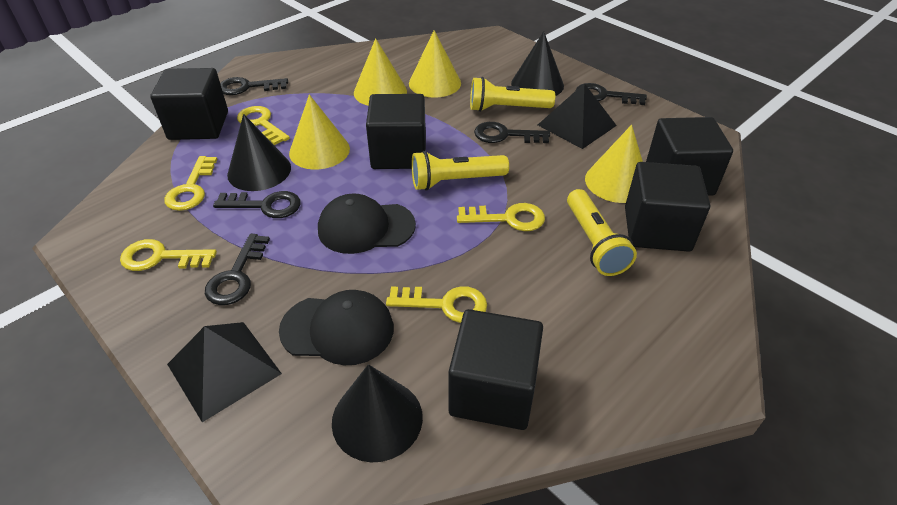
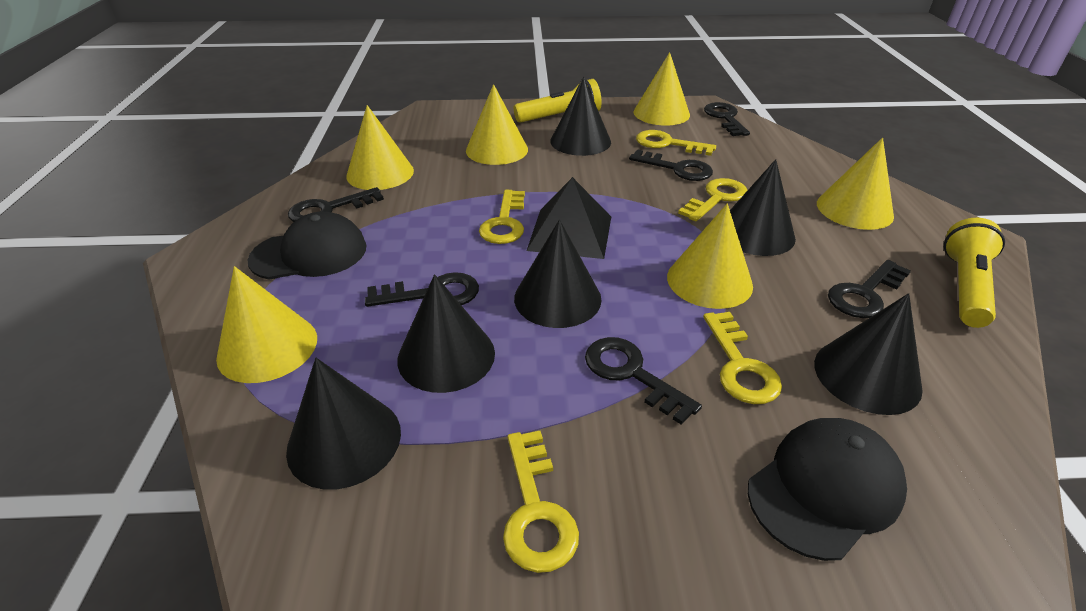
black cone: [227,114,291,191] [332,364,423,462] [511,31,564,96] = 3 -> [286,358,401,489] [397,274,495,393] [514,220,602,328] [550,77,611,156] [730,159,796,256] [814,293,922,415] = 6
black cube: [150,68,228,140] [366,94,426,169] [448,309,543,430] [625,162,710,252] [646,117,733,196] = 5 -> none = 0
black key: [205,234,270,305] [213,191,300,218] [220,77,288,95] [474,122,550,143] [575,83,647,105] = 5 -> [288,187,384,222] [365,272,479,307] [585,337,702,425] [629,149,713,181] [704,102,750,136] [828,260,911,318] = 6
black pyramid: [167,322,282,422] [538,83,617,149] = 2 -> [527,177,611,259] = 1
yellow cone: [289,94,350,169] [354,38,407,106] [409,30,461,98] [585,125,643,203] = 4 -> [216,266,317,383] [346,105,414,190] [466,84,528,165] [633,52,690,126] [667,203,753,309] [817,138,894,230] = 6
yellow flashlight: [411,151,509,191] [470,77,555,112] [567,189,637,276] = 3 -> [514,79,602,123] [944,218,1005,328] = 2

